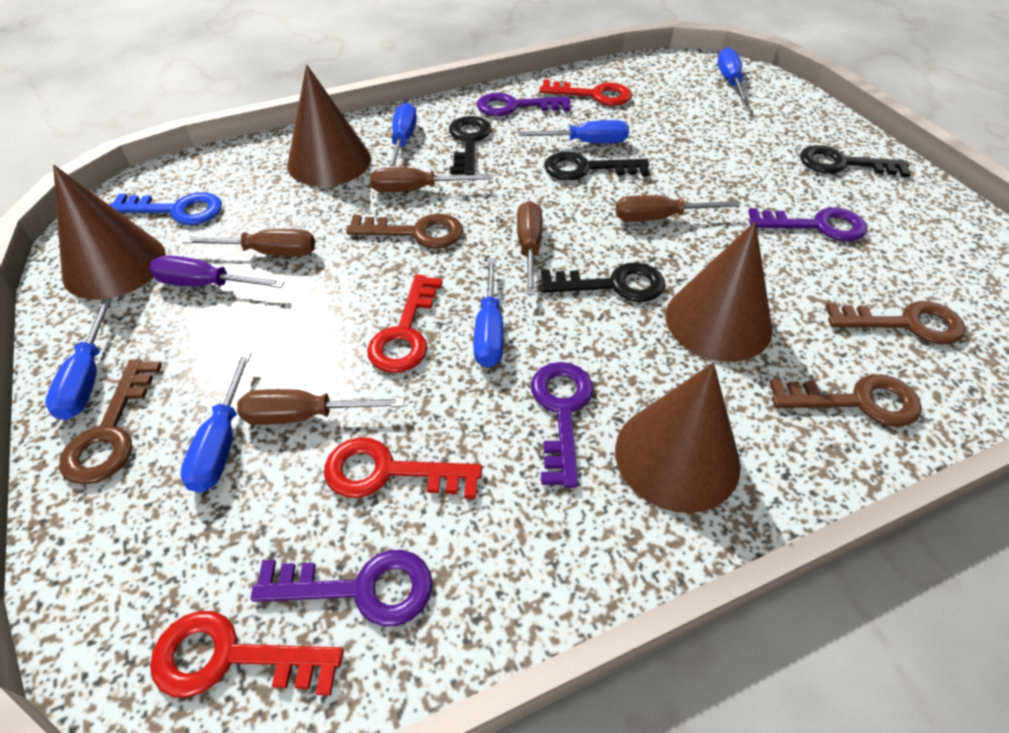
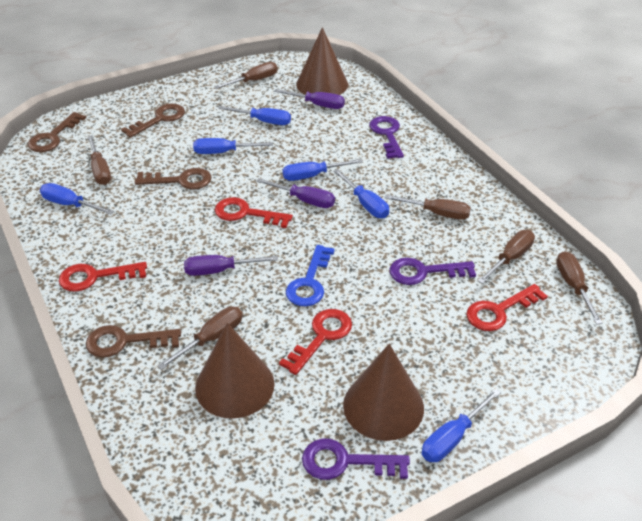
black key: [449,116,491,175] [540,262,665,302] [544,152,650,180] [800,145,911,177] = 4 -> none = 0
brown cone: [53,165,166,300] [287,65,371,186] [615,363,741,513] [666,221,773,362] = 4 -> [195,323,275,419] [296,27,348,95] [343,344,424,441] = 3
brown screwdriver: [182,229,315,256] [237,389,404,425] [370,167,490,192] [517,201,542,295] [616,195,740,221] = 5 -> [87,136,111,185] [157,306,243,370] [214,62,278,89] [384,195,471,220] [477,230,535,284] [556,251,603,324] = 6
purple key: [251,550,433,626] [477,93,570,116] [531,362,594,488] [748,207,867,241] = 4 -> [302,439,410,480] [369,116,404,159] [390,257,476,285] = 3
purple screwdriver: [149,255,284,288] = 1 -> [184,255,278,276] [256,178,335,208] [274,89,345,109] = 3

